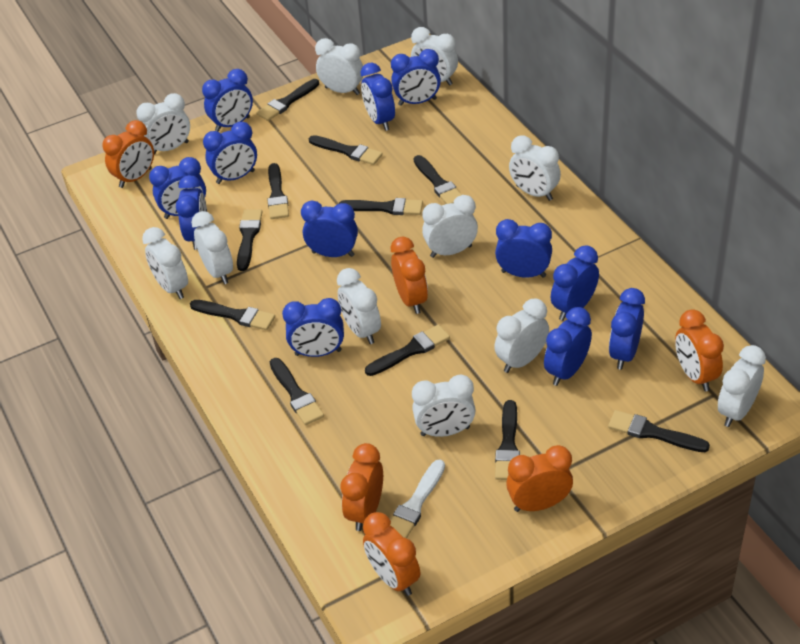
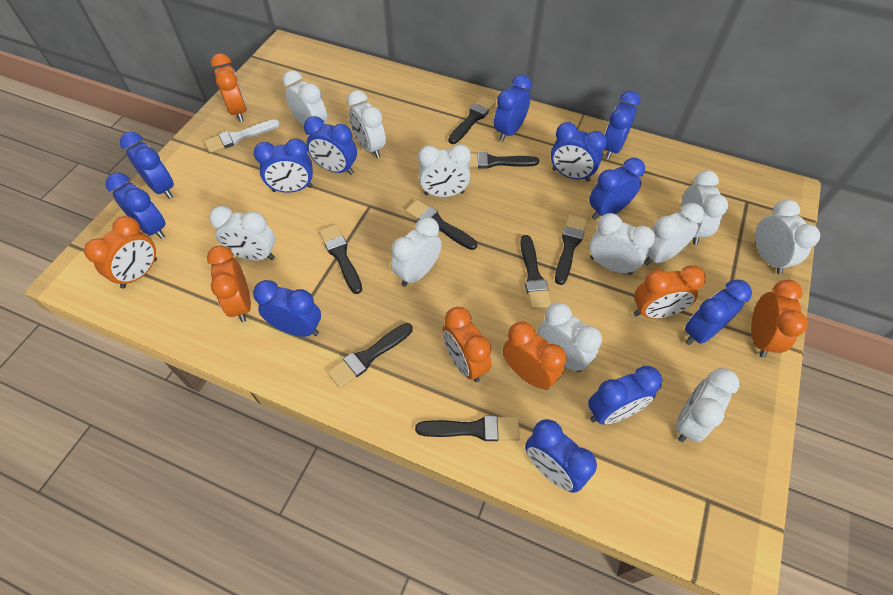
black brush: [190,300,275,330] [237,209,262,271] [256,79,319,121] [267,163,289,219] [270,358,324,425] [309,135,383,165] [339,198,423,215] [365,325,450,376] [414,155,462,204] [495,400,520,480] [608,410,710,452] = 11 -> [319,224,362,294] [327,323,413,388] [405,200,477,250] [415,416,520,441] [448,96,496,144] [469,152,539,169] [520,235,551,309] [555,215,587,285] = 8
orange clock: [102,120,154,188] [340,443,383,531] [363,512,420,596] [391,237,428,314] [506,445,573,512] [675,309,724,391] = 6 -> [84,216,157,289] [207,245,251,322] [211,54,247,122] [443,307,491,382] [503,321,567,390] [634,266,706,319] [751,279,808,358] = 7

